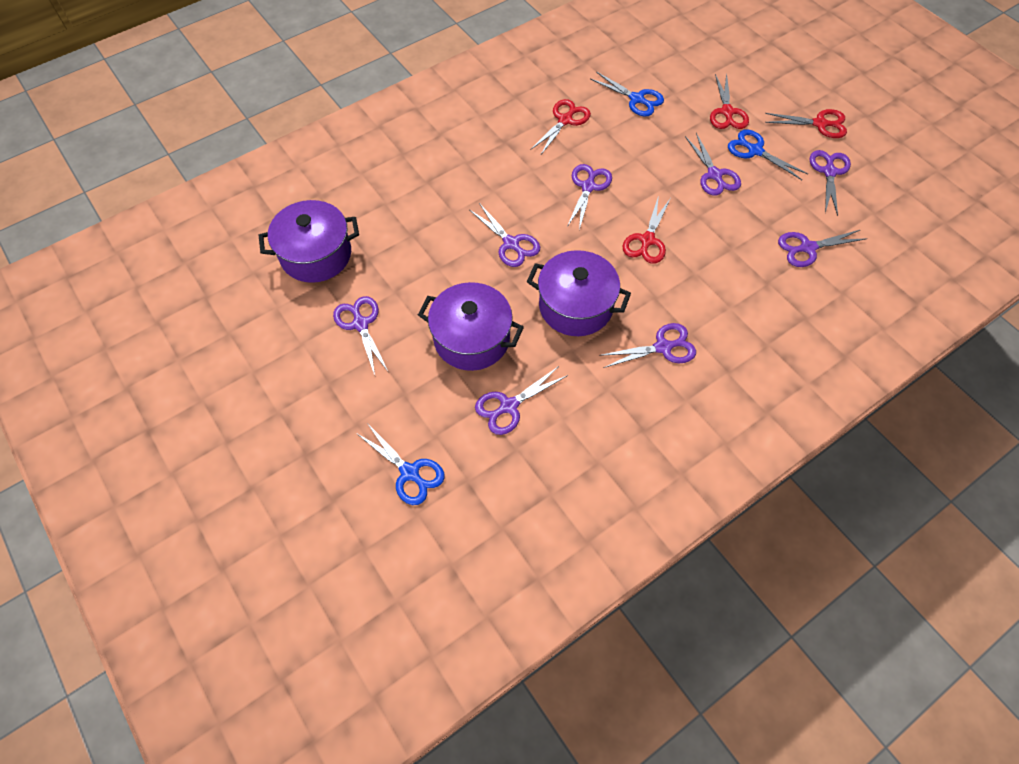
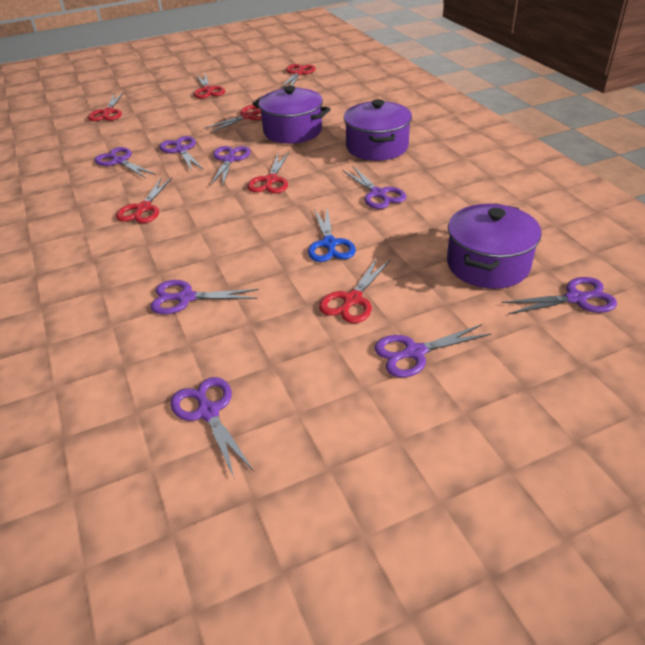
blue scissors: [356,423,445,505] [590,72,664,117] [728,129,808,180] = 3 -> [308,208,356,262] = 1
red scissors: [531,99,591,154] [622,195,671,264] [710,74,749,129] [765,109,847,138] = 4 -> [88,92,124,121] [116,177,172,223] [194,74,225,99] [204,105,262,133] [247,152,289,194] [281,64,316,88] [319,258,391,323] = 7

